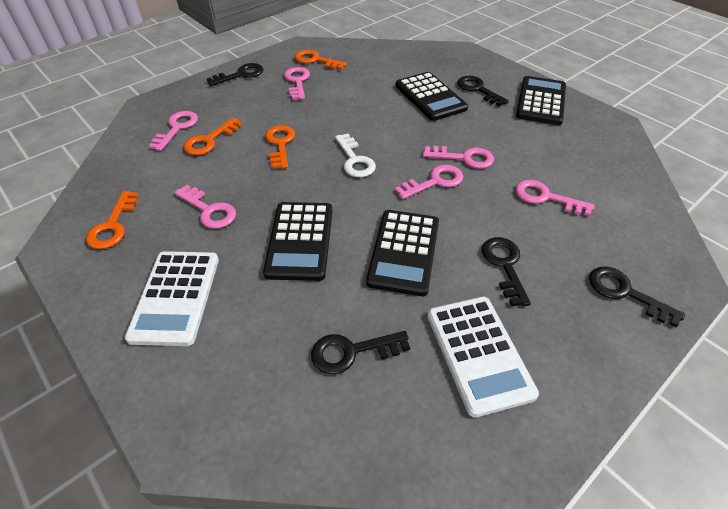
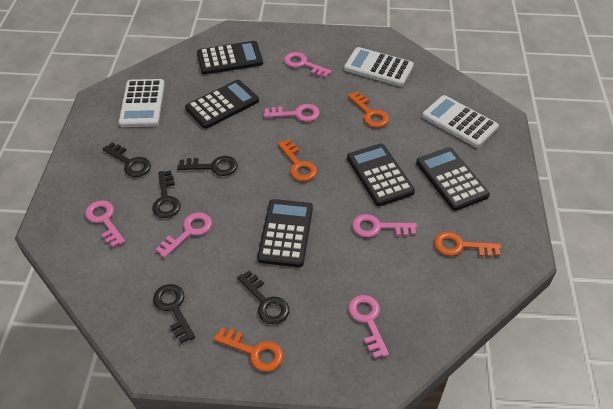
black calculator: [263,202,333,281] [366,210,439,296] [396,72,468,121] [516,76,566,125] = 4 -> [185,80,259,129] [197,41,263,75] [257,199,313,267] [347,144,415,206] [416,147,490,211] = 5
white calculator: [125,251,219,346] [427,297,539,418] = 2 -> [119,79,165,127] [344,47,414,86] [422,95,499,148] = 3
white key: [335,133,376,177] = 1 -> none = 0

